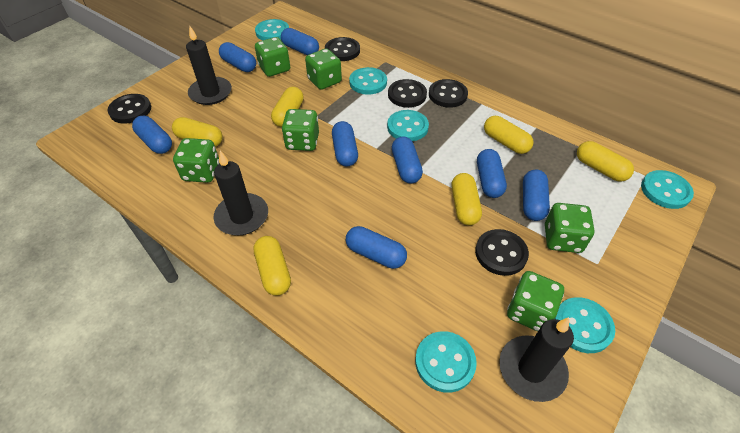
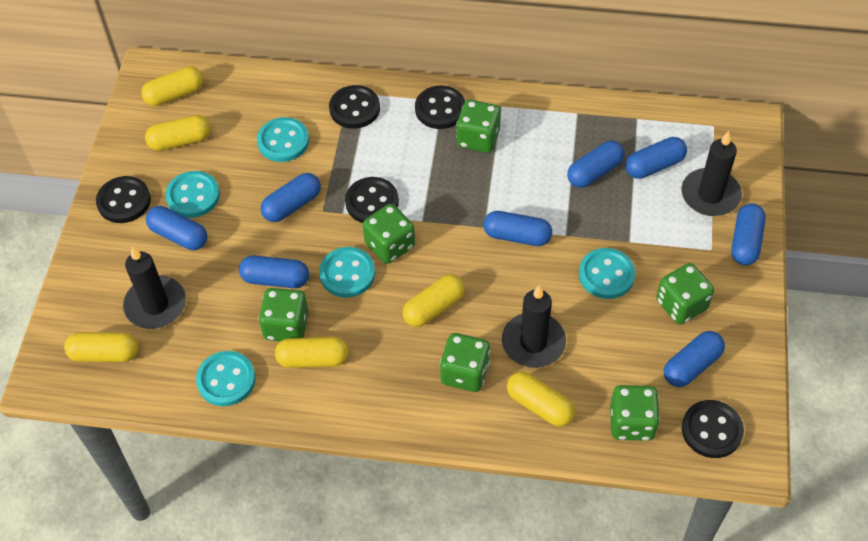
turquoise button: [255,19,289,40] [349,67,387,95] [387,110,429,141] [415,331,477,393] [555,297,615,353] [641,170,694,209] = 6 -> [165,171,220,218] [196,351,255,406] [257,117,309,162] [319,247,375,298] [579,248,635,299] = 5

